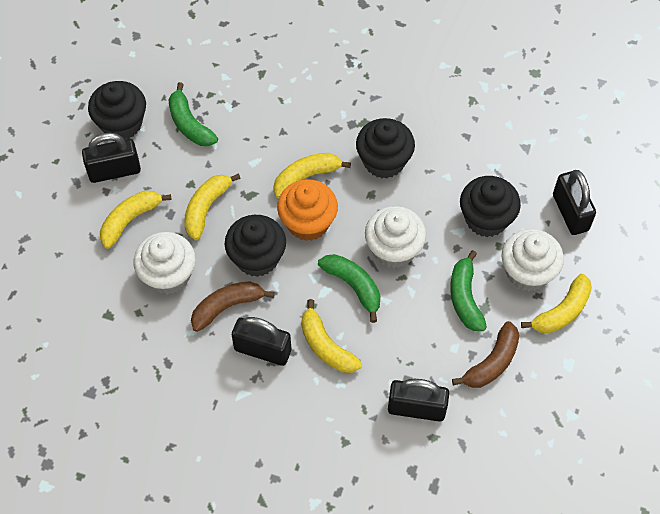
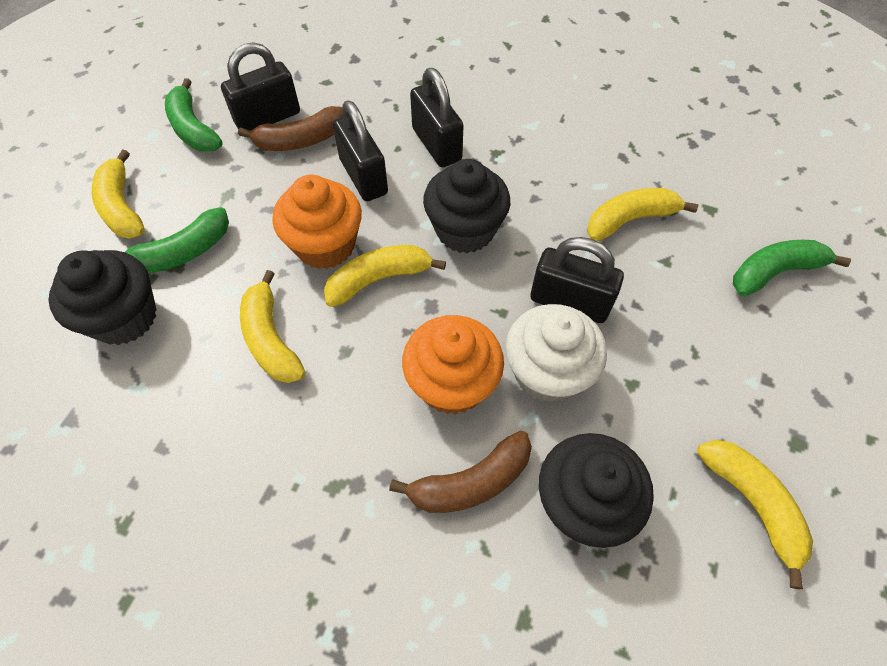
black cupcake: [88,81,146,140] [225,215,286,277] [356,118,415,178] [460,176,521,237] = 4 -> [48,250,157,345] [423,159,510,253] [539,433,654,548] = 3
orange cupcake: [277,179,338,241] = 1 -> [272,175,362,269] [402,315,504,414] = 2
white cupcake: [133,232,196,294] [365,206,426,268] [501,229,564,291] = 3 -> [506,304,607,403] = 1

